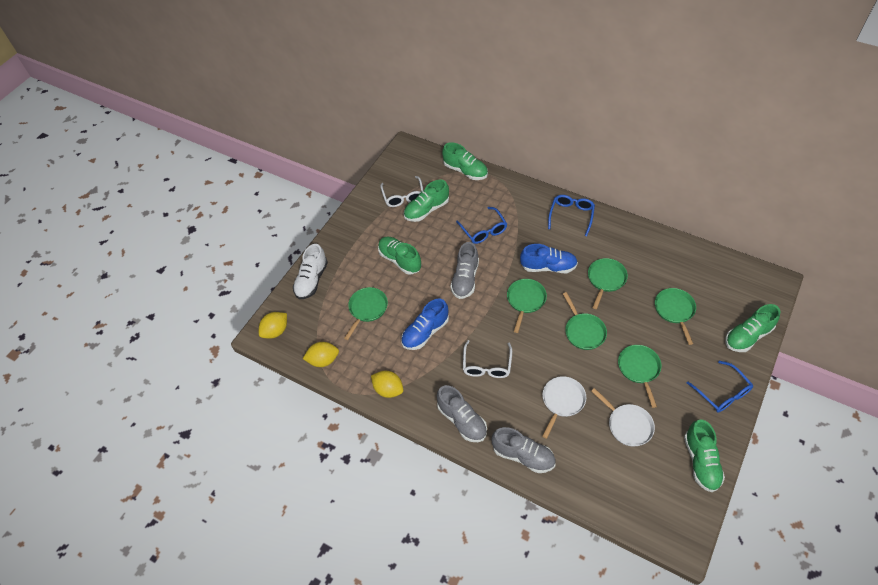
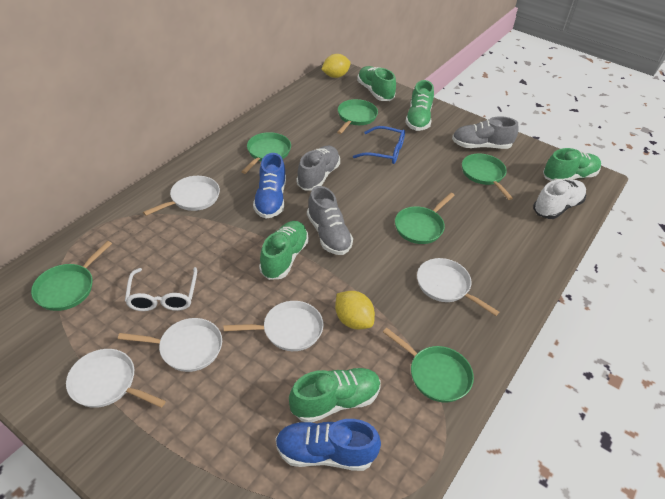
blue glasses: [456,207,507,244] [548,195,595,237] [687,361,753,412] = 3 -> [353,126,405,164] = 1
white glasses: [380,176,423,207] [463,340,512,378] = 2 -> [125,267,197,311] = 1
white pan: [542,376,586,439] [591,388,655,446] = 2 -> [66,349,166,408] [118,318,222,372] [143,176,220,216] [224,301,324,351] [417,258,499,316] = 5
yellow lemon: [259,312,287,339] [303,342,339,367] [371,371,403,398] = 3 -> [321,54,351,78] [335,291,375,329] = 2

